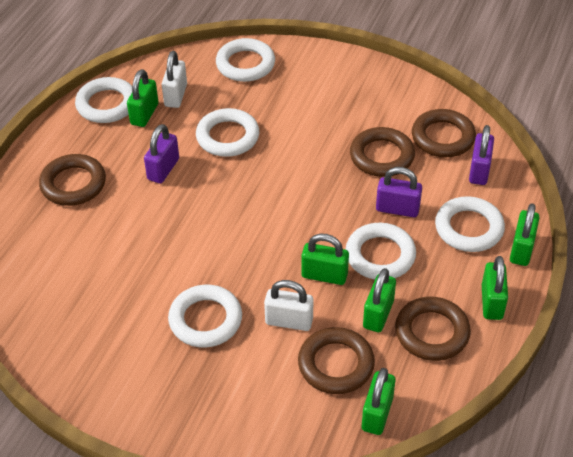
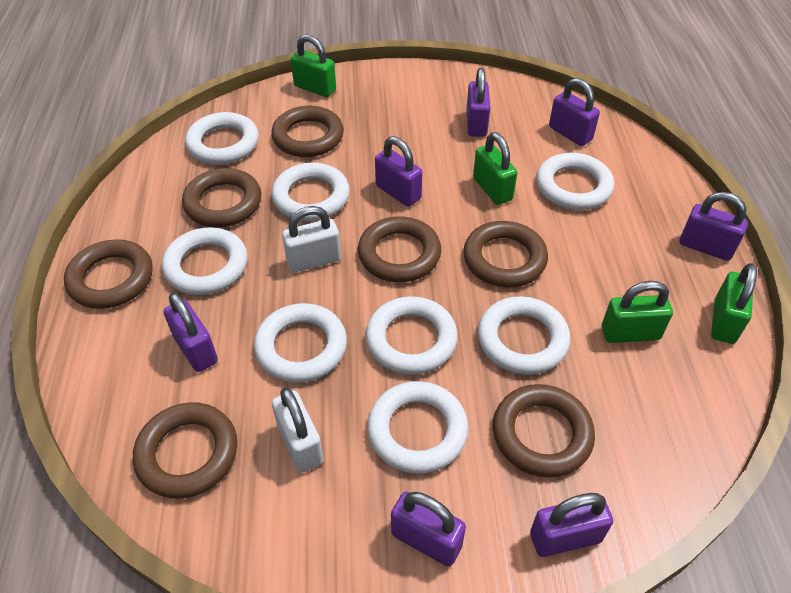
brown ring: [39,154,106,206] [298,327,375,394] [350,127,415,177] [395,296,471,361] [412,109,476,157] = 5 -> [64,239,153,309] [133,402,237,499] [182,168,261,227] [271,106,344,157] [358,216,441,282] [463,221,548,288] [493,384,595,477] = 7
green padlock: [127,69,159,127] [301,234,349,285] [362,368,395,435] [363,268,396,332] [482,256,508,320] [510,203,540,266] = 6 -> [291,34,336,97] [473,132,517,205] [602,281,673,343] [711,263,757,344] = 4
purple padlock: [144,124,179,184] [376,167,422,217] [469,125,494,185] = 3 -> [163,293,218,372] [375,136,422,207] [391,491,466,567] [466,68,490,137] [530,493,613,557] [549,78,600,146] [680,192,748,261] = 7
white ring: [75,77,132,123] [168,285,242,348] [196,108,259,157] [216,38,275,82] [345,223,416,280] [435,196,505,252] = 6 -> [162,227,248,295] [185,112,259,165] [254,303,347,383] [271,163,350,221] [366,296,458,375] [367,381,468,474] [478,296,570,375] [536,153,614,210] = 8

